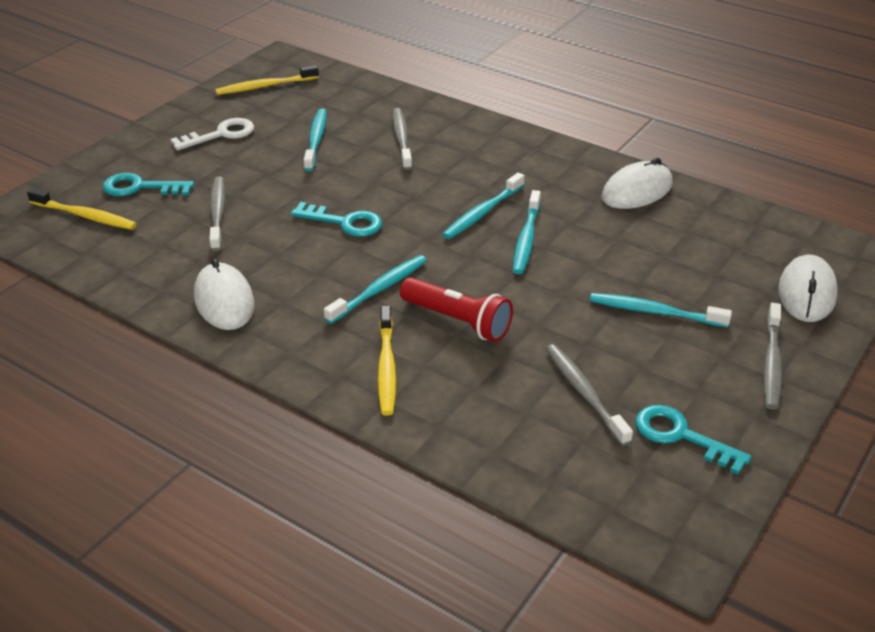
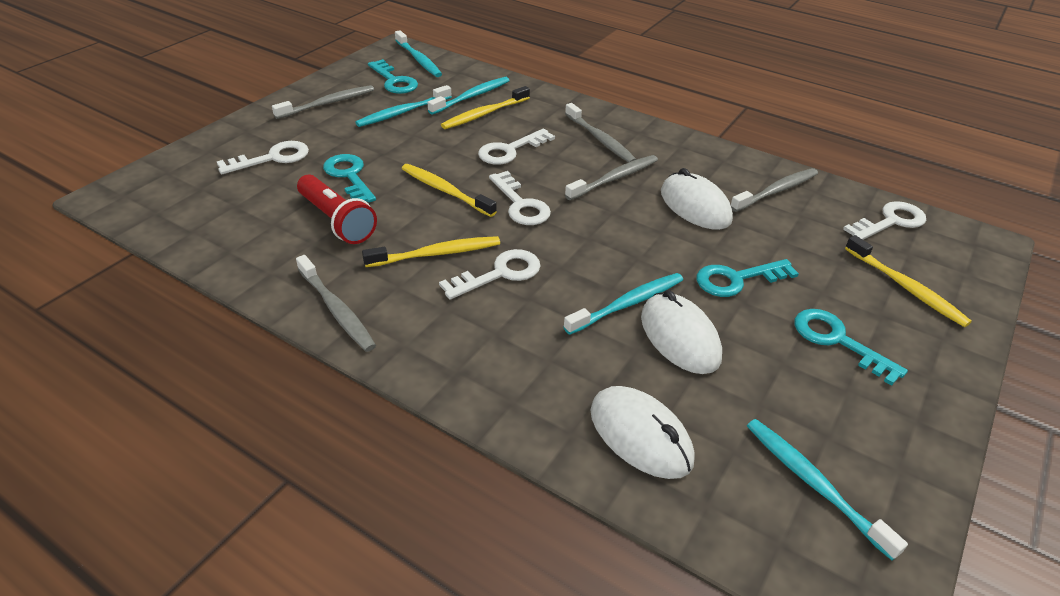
grey toothbrush: [209,177,225,251] [392,108,412,170] [546,344,633,446] [763,303,782,410] = 4 -> [272,85,374,119] [296,255,376,352] [565,103,637,163] [565,155,658,200] [731,168,818,212] = 5
turquoise key: [103,173,194,196] [291,202,382,237] [635,405,751,474] = 3 -> [323,154,376,203] [368,59,418,94] [696,259,799,297] [794,309,908,386] = 4
white key: [170,118,254,150] = 1 -> [217,141,309,174] [439,249,540,300] [478,128,555,165] [489,171,551,225] [843,201,926,240] = 5
yellow toothbrush: [27,188,137,230] [215,65,319,95] [378,306,396,416] = 3 -> [362,236,500,267] [401,164,497,217] [441,86,530,129] [845,235,972,327] = 4

